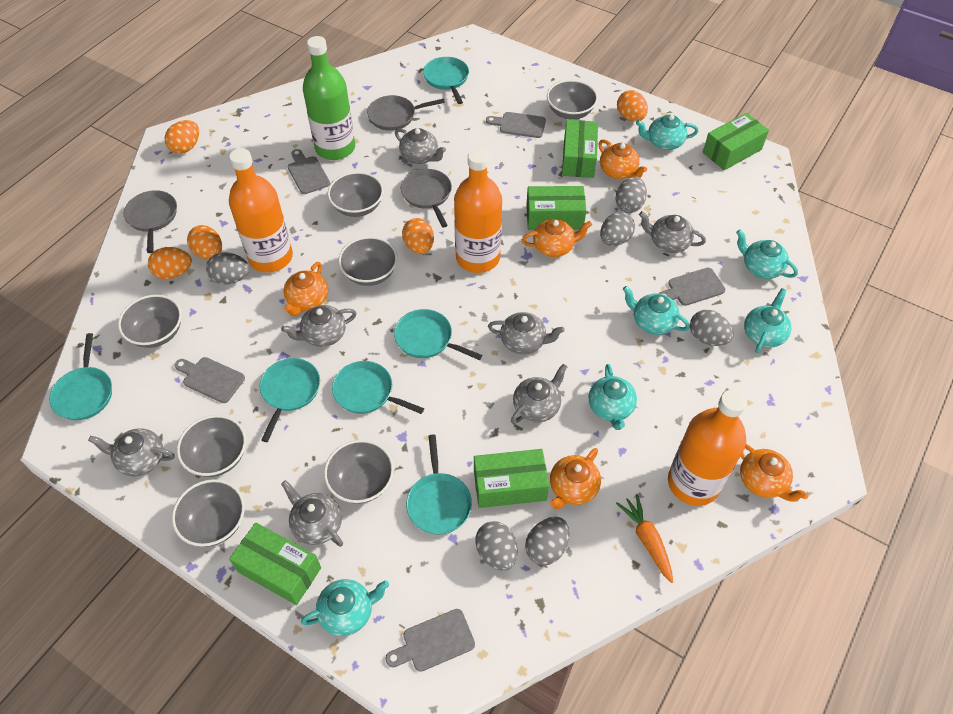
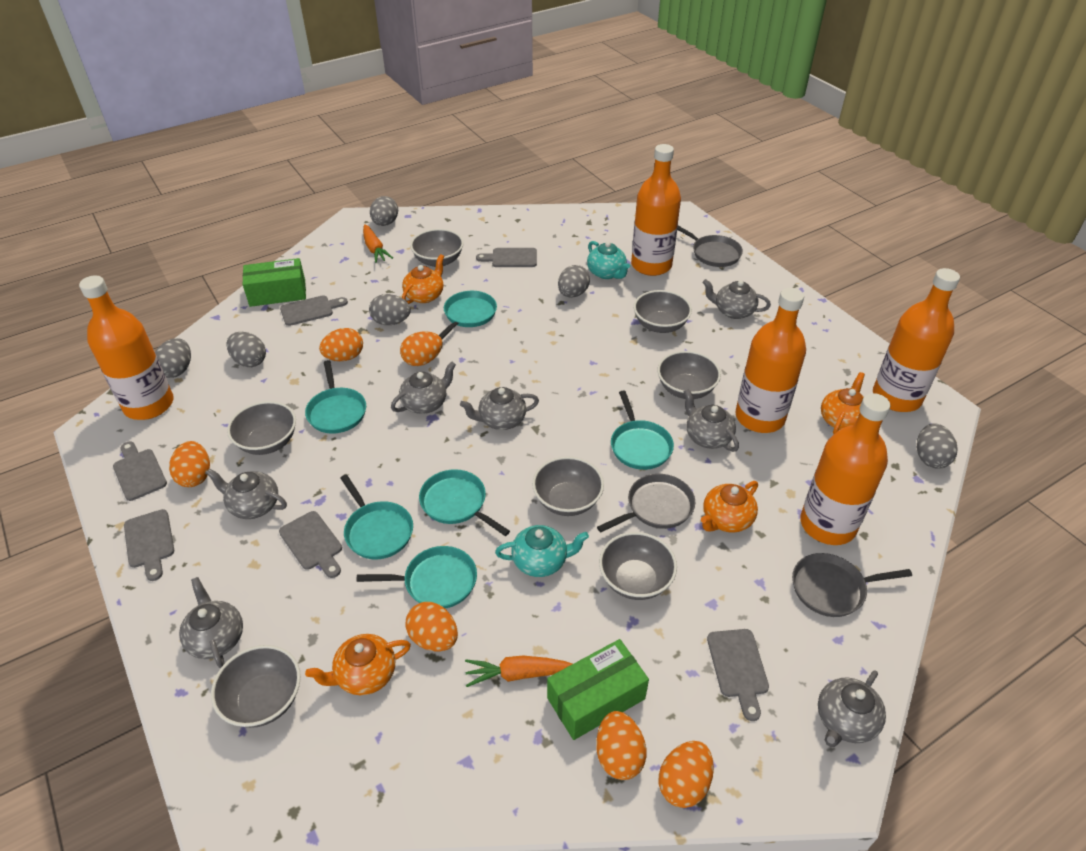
green bottle: [303,36,355,160] = 1 -> none = 0
green box: [229,522,321,605] [474,449,549,508] [526,186,586,230] [562,120,598,178] [703,113,769,170] = 5 -> [243,258,306,307] [547,639,649,740] = 2
grey cutting board: [174,357,245,403] [288,149,330,194] [385,609,475,672] [486,112,546,138] [658,268,725,306] = 5 -> [113,442,167,501] [124,509,174,581] [279,511,342,578] [280,296,348,326] [476,248,537,267] [707,629,769,721] = 6
orange bottle: [229,148,293,273] [454,149,502,273] [668,389,747,506] = 3 -> [79,275,174,420] [631,144,681,276] [735,288,806,433] [800,393,891,545] [873,268,960,412] = 5
orange carrot: [616,494,673,583] = 1 -> [363,224,393,263] [465,655,572,687] = 2
orange egg: [148,247,192,279] [165,120,199,154] [187,225,222,260] [402,218,434,254] [617,90,648,122] = 5 -> [169,441,210,487] [319,328,363,361] [400,331,443,366] [405,602,458,651] [596,711,647,780] [659,741,714,808] = 6
orange teapot: [284,262,328,316] [522,219,592,257] [550,448,601,509] [598,139,647,179] [740,444,808,502] = 5 -> [305,634,411,695] [402,254,444,304] [701,481,758,533] [821,372,865,434] = 4
turquoise teapot: [301,579,389,636] [589,364,637,430] [623,286,690,335] [636,114,698,150] [736,229,798,279] [744,288,791,353] = 6 -> [495,525,589,577] [587,241,630,279] = 2

